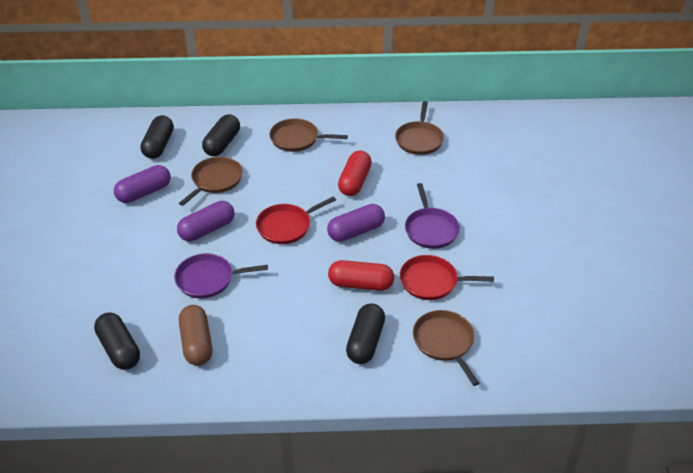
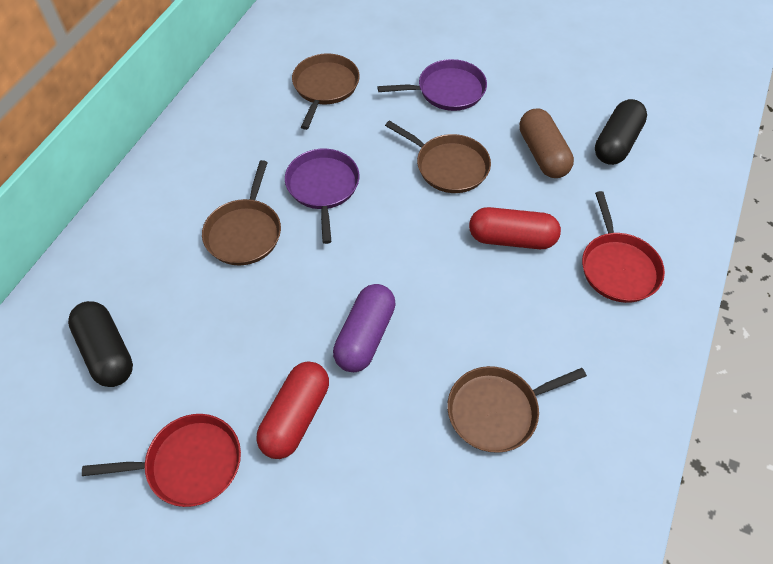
black capsule: [94,312,140,370] [141,115,174,159] [202,114,240,156] [346,304,385,364] = 4 -> [68,301,133,387] [595,99,647,165] = 2
purple capsule: [114,165,171,203] [177,201,235,241] [327,204,385,242] = 3 -> [333,284,396,372] = 1

